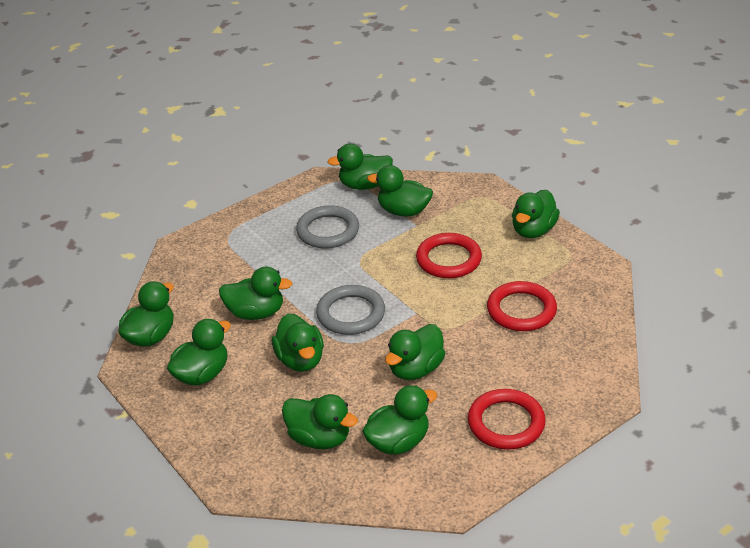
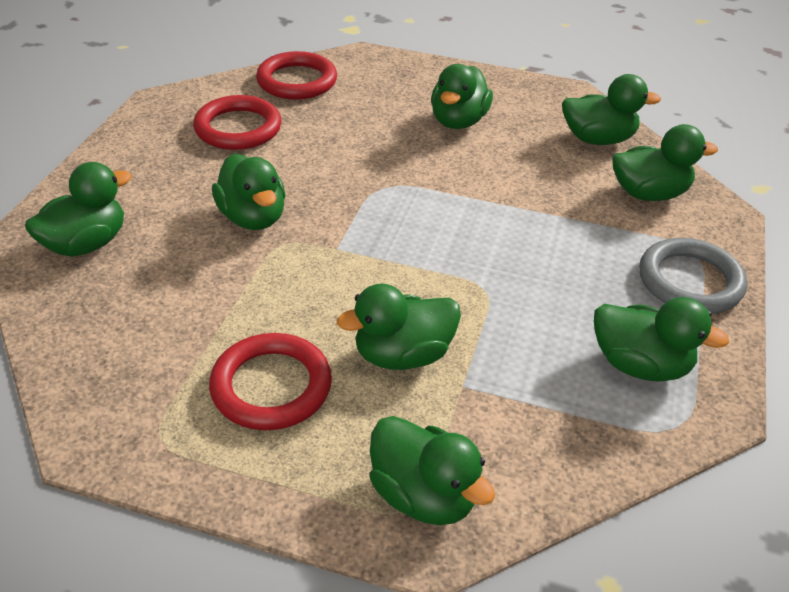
green duck: [118,281,174,347] [167,319,231,385] [219,267,292,320] [272,313,324,372] [282,394,358,449] [328,144,393,190] [362,385,437,455] [367,165,433,217] [385,324,446,380] [512,190,560,238] = 10 -> [25,162,132,257] [212,154,285,230] [337,284,461,370] [370,416,495,525] [431,64,493,129] [562,74,661,145] [594,297,729,382] [612,124,718,201] = 8
grey ring: [296,205,359,248] [316,285,385,335] = 2 -> [639,238,747,314] = 1

